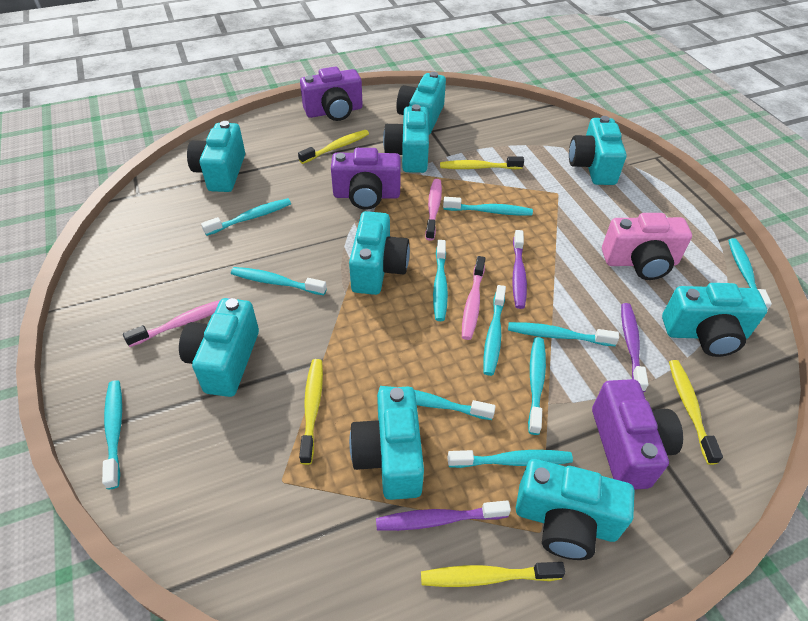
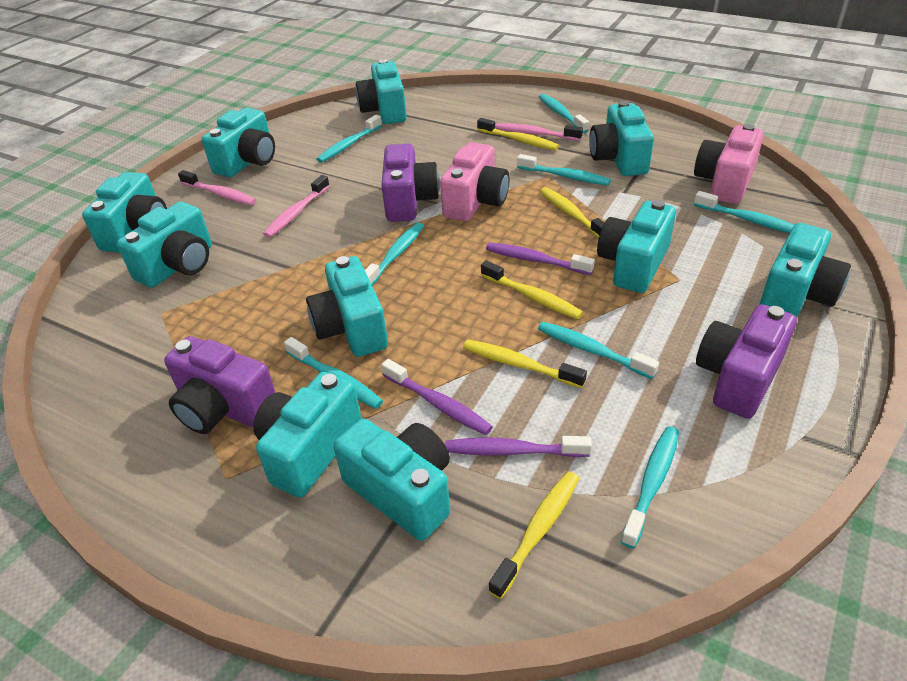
pink camera: [602,213,692,280] = 1 -> [440,142,509,221] [694,124,764,204] = 2
turquoise camera: [179,298,259,397] [187,121,245,192] [349,211,410,295] [349,387,424,500] [383,104,429,173] [396,72,446,135] [516,459,634,560] [569,116,626,185] [662,283,767,357] = 9 -> [82,172,167,252] [117,202,212,288] [202,108,275,177] [253,372,362,497] [306,256,388,357] [333,419,450,541] [356,59,407,124] [589,101,654,176] [597,200,676,293] [759,223,851,318] = 10
turquoise toothbrush: [102,380,122,490] [201,198,291,236] [231,267,327,295] [379,386,496,420] [433,240,448,321] [443,197,533,215] [447,450,573,468] [483,285,506,376] [508,322,619,346] [528,337,546,435] [728,238,772,310] = 11 -> [284,337,383,409] [317,115,382,163] [365,222,424,286] [517,154,611,185] [538,322,659,379] [539,94,589,133] [620,426,679,548] [694,191,794,233] = 8

